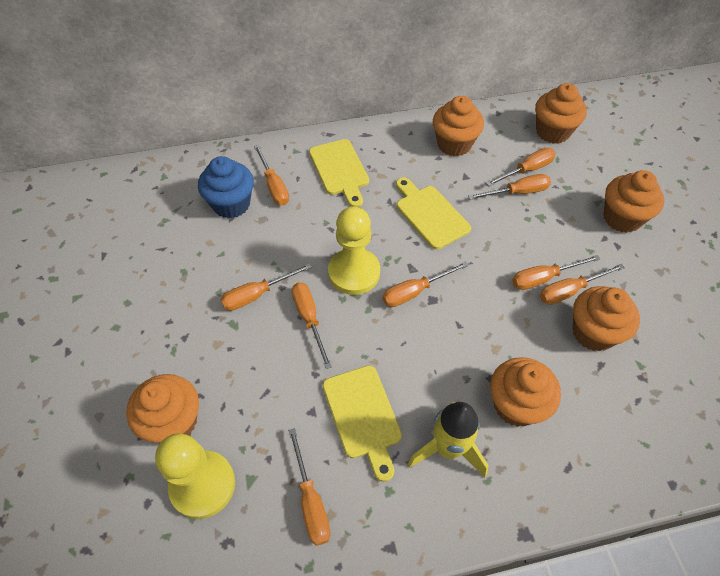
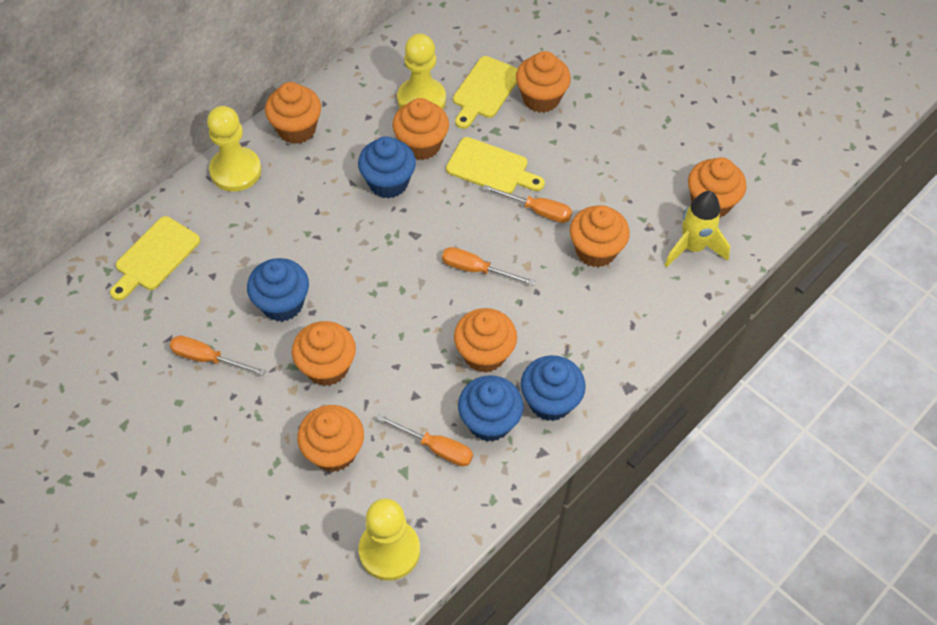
blue cupcake: [198,156,254,218] = 1 -> [247,258,309,322] [358,136,416,199] [458,375,523,442] [521,355,586,421] = 4
orange cupcake: [126,374,199,443] [433,96,484,157] [490,357,561,427] [535,83,587,144] [572,286,640,352] [603,170,664,233] = 6 -> [265,82,321,144] [292,321,356,386] [297,405,364,472] [392,98,449,160] [454,308,517,373] [516,51,571,113] [570,205,630,268] [688,157,747,218] = 8
orange screwdriver: [220,263,312,311] [254,145,289,205] [288,428,330,546] [292,283,332,369] [382,261,469,307] [468,174,551,200] [486,148,556,186] [512,255,600,290] [540,264,625,305] = 9 -> [170,336,266,375] [376,414,473,466] [442,247,535,285] [483,185,572,223] = 4
yellow pawn: [155,434,235,519] [328,206,380,295] = 2 -> [207,106,261,192] [359,499,420,581] [397,34,446,109] = 3

